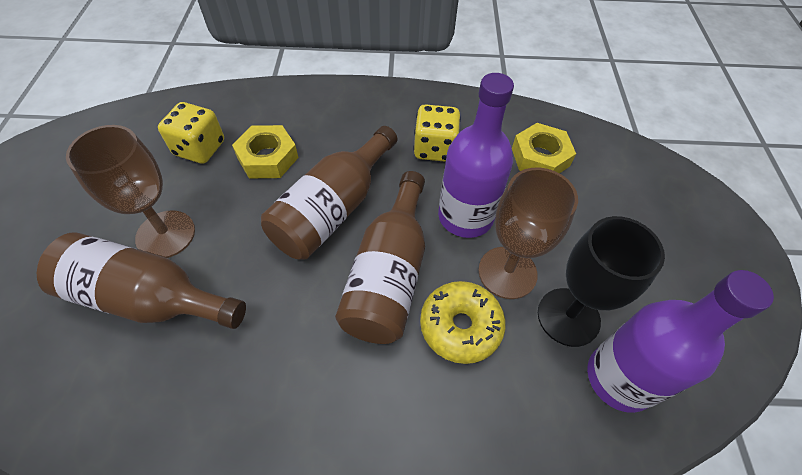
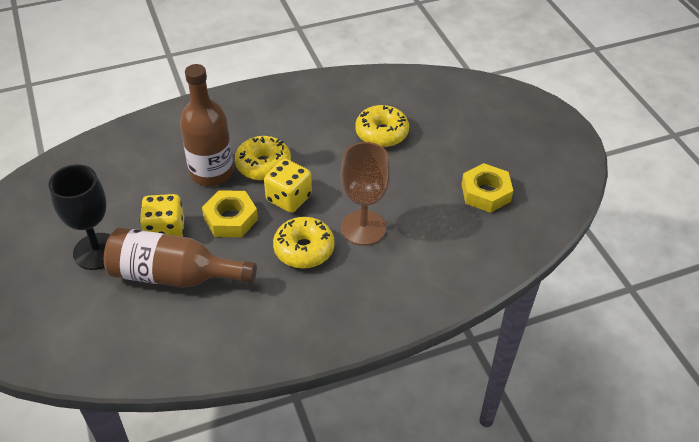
brown bottle: [37,232,246,329] [261,126,397,259] [335,171,425,344] = 3 -> [104,227,257,288] [180,64,233,186] = 2
brown goblet: [66,125,195,258] [478,168,578,299] = 2 -> [341,142,390,246] = 1
purple bottle: [438,73,514,238] [587,270,774,413] = 2 -> none = 0
yellow donut: [420,281,505,364] = 1 -> [235,136,291,181] [273,217,335,269] [355,105,409,147] = 3

